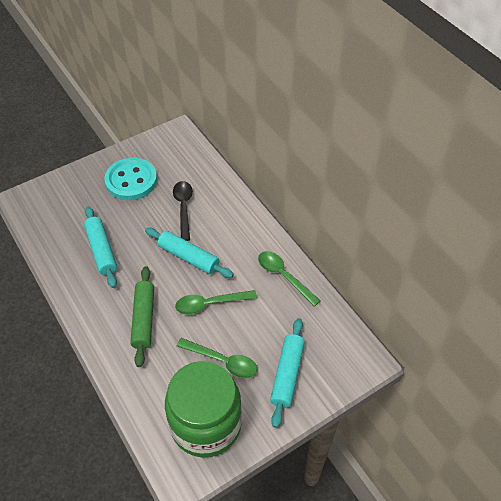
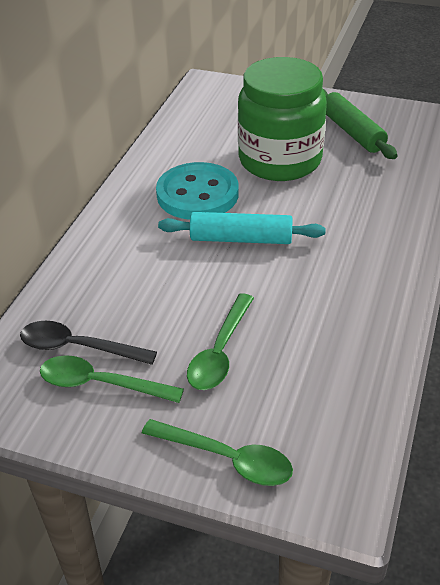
turquoise rolling pin: [84,206,117,288] [145,228,234,278] [270,318,305,428] = 3 -> [158,212,326,244] = 1

